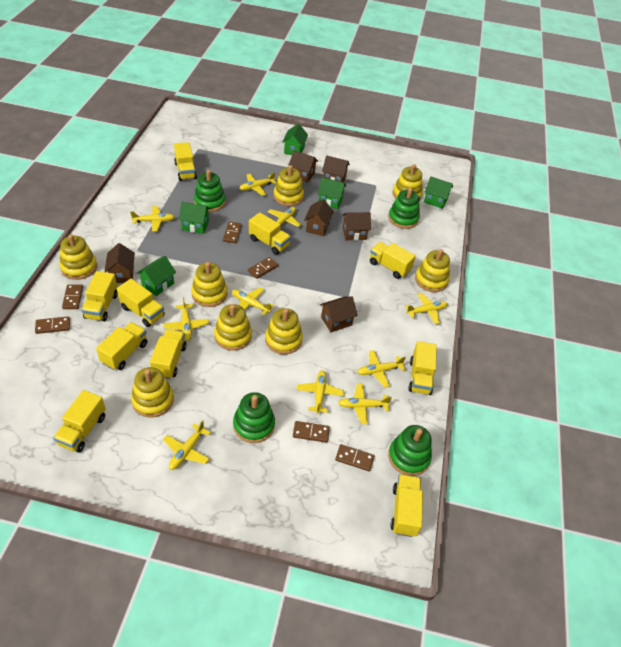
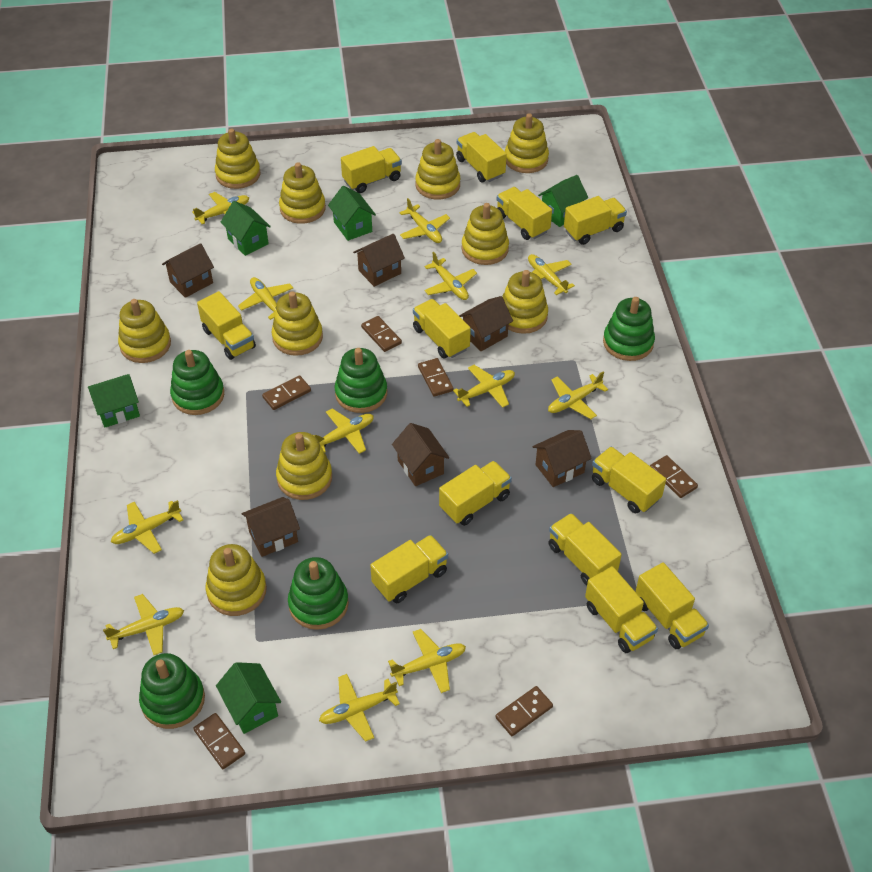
green stacking toy: [194,170,225,212] [233,392,275,443] [388,188,420,229] [388,425,432,476] = 4 -> [139,653,205,729] [170,350,224,415] [288,557,349,630] [335,348,387,413] [603,297,655,361] = 5
yellow plane: [130,206,175,232] [163,420,211,470] [164,297,209,341] [232,287,274,316] [239,172,276,196] [268,207,301,227] [296,370,344,414] [338,384,392,424] [357,350,406,387] [405,293,448,324] = 10 -> [103,594,184,655] [111,500,183,554] [192,192,249,224] [238,277,293,320] [314,408,374,454] [319,674,400,742] [388,629,466,693] [400,198,450,243] [424,252,477,300] [453,365,515,408] [528,254,575,295] [548,372,608,419] = 12
yellow stacking toy: [60,234,97,280] [131,367,174,418] [191,262,227,307] [214,304,252,351] [265,308,303,354] [273,165,304,206] [392,164,423,201] [415,249,450,292] = 8 -> [118,299,171,363] [206,544,267,616] [215,129,260,189] [272,291,323,356] [276,432,332,500] [279,162,326,224] [415,139,461,200] [461,203,509,265] [502,270,548,334] [505,113,549,173] = 10
yellow truck: [53,390,106,453] [82,271,118,322] [96,322,147,370] [117,278,165,327] [150,329,187,379] [174,142,197,181] [249,212,291,255] [370,242,416,279] [390,474,423,537] [408,341,437,395] = 10 -> [197,291,256,360] [341,146,402,193] [370,535,448,603] [413,299,471,359] [439,461,512,526] [456,132,507,182] [497,187,552,240] [548,513,622,586] [564,196,627,245] [585,566,658,653] [592,447,666,513] [635,562,709,649] = 12

